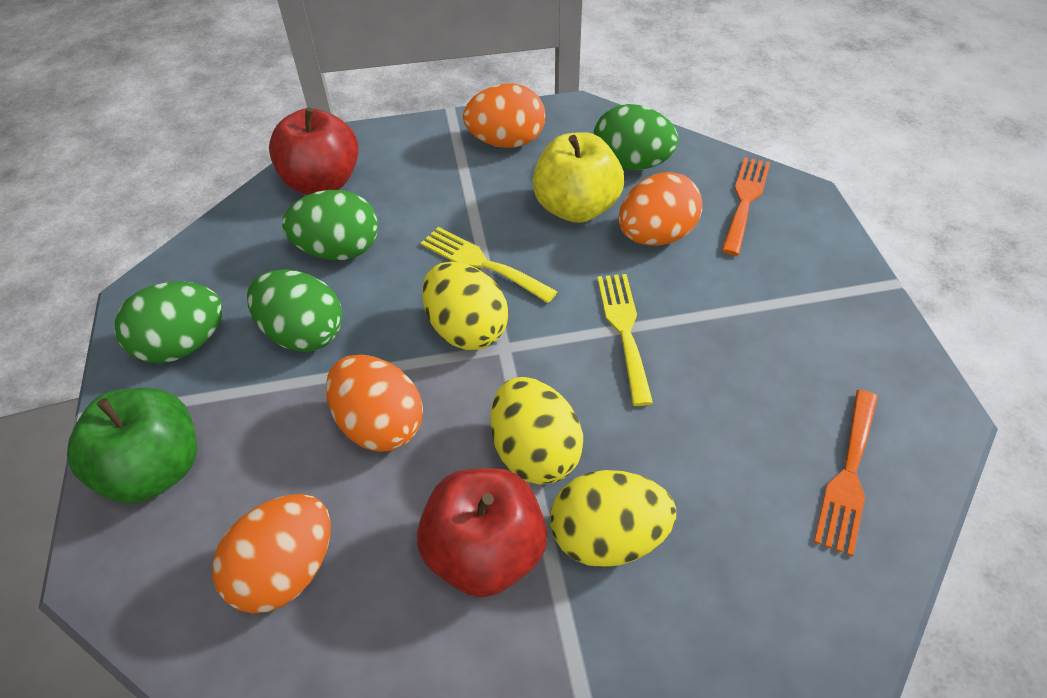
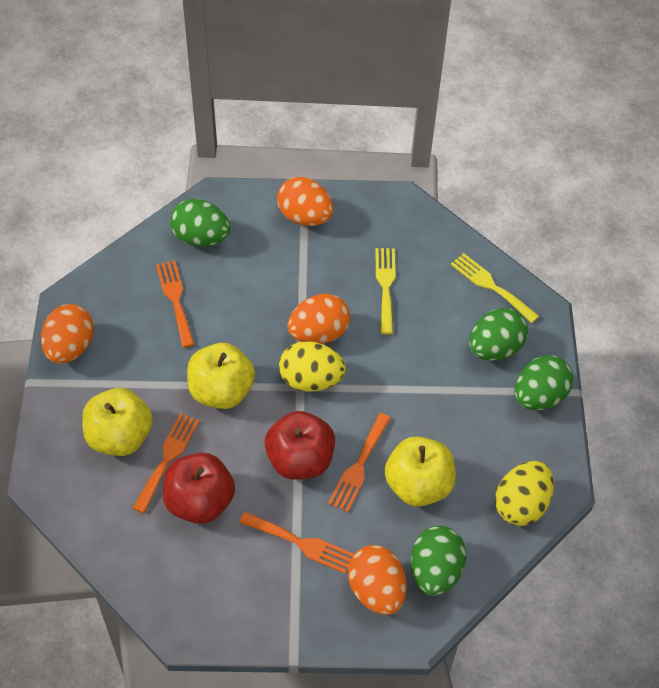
green apple: [67,388,197,504] = 1 -> none = 0
orange fork: [722,157,770,255] [814,389,878,557] = 2 -> [133,413,199,513] [156,260,195,348] [239,512,354,574] [328,413,391,512] = 4
yellow apple: [532,132,624,223] = 1 -> [82,388,153,456] [187,343,255,409] [384,436,456,507] = 3
yellow egg: [422,262,508,350] [490,377,583,485] [550,470,676,567] = 3 -> [279,341,346,392] [495,461,554,526] = 2

